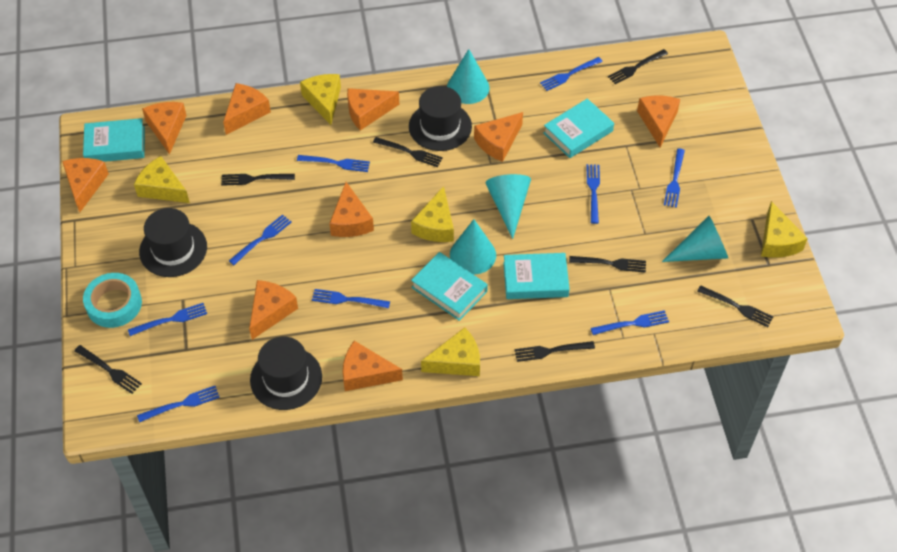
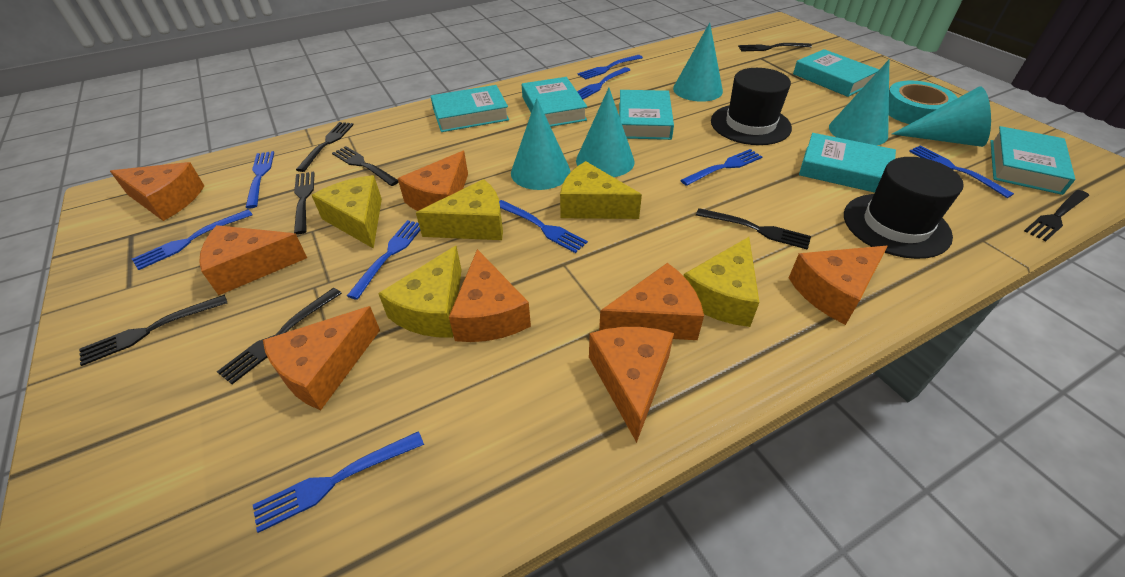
black fork: [75,345,142,394] [221,174,295,186] [373,137,443,167] [514,341,595,362] [569,256,646,273] [608,49,668,84] [697,285,774,327] = 7 -> [79,295,227,366] [217,288,342,384] [294,171,315,235] [296,122,354,172] [332,146,399,186] [696,208,811,250] [738,43,812,52] [1024,190,1089,242] = 8
black hat: [139,208,207,277] [250,337,322,410] [409,86,472,151] = 3 -> [711,68,792,145] [844,157,964,259] = 2
orange cheese: [62,158,109,212] [142,102,187,155] [223,83,271,135] [249,280,298,340] [329,182,374,237] [343,341,403,391] [347,88,399,131] [474,112,523,162] [637,95,680,147] = 9 -> [110,162,204,221] [199,225,307,295] [263,306,380,410] [398,151,468,211] [449,249,531,342] [589,327,674,443] [599,263,704,340] [789,246,887,325] = 8
turquoise book: [83,118,145,162] [411,252,488,321] [503,253,570,299] [543,99,614,158] = 4 -> [431,85,509,132] [522,77,587,127] [619,90,674,140] [793,49,879,97] [799,133,896,193] [990,126,1075,195] = 6
turquoise cone: [447,49,489,104] [450,219,496,274] [486,174,531,239] [662,216,728,262] = 4 -> [511,98,571,190] [576,88,635,177] [673,23,723,102] [829,60,889,146] [892,87,991,147] = 5

